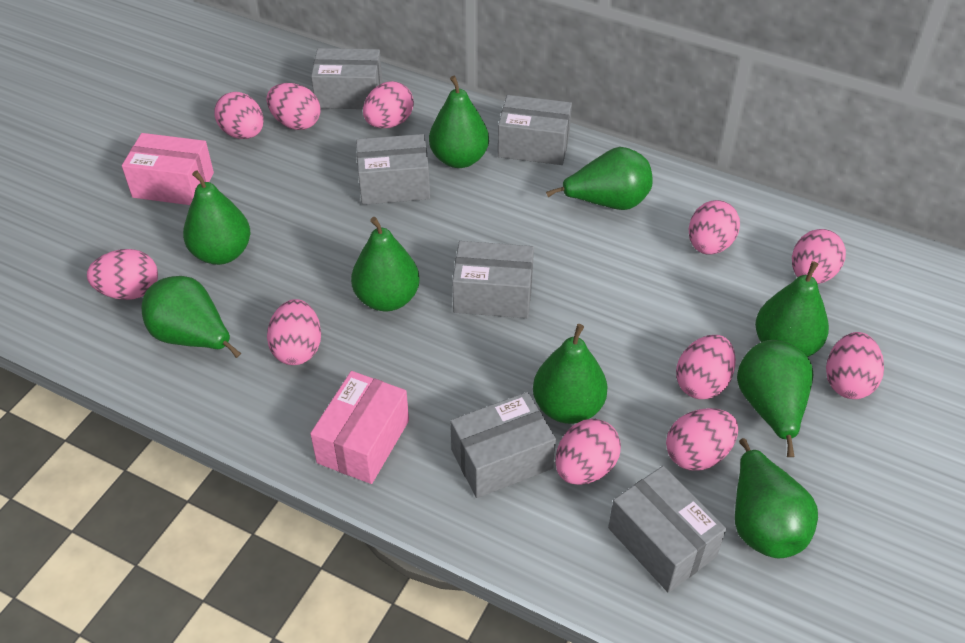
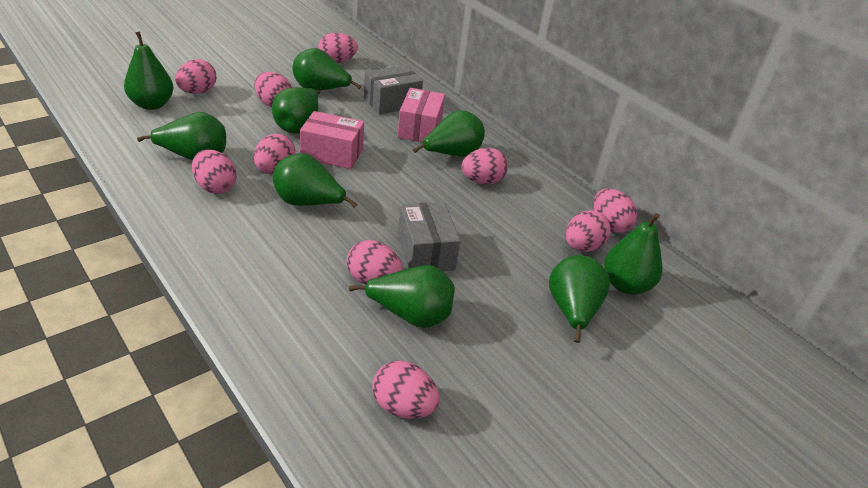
grey box: [311,48,382,109] [356,134,430,205] [450,392,556,498] [452,241,534,318] [498,95,572,165] [608,466,726,593] = 6 -> [364,65,423,114] [398,202,460,271] = 2
pink egg: [87,249,158,300] [215,92,263,139] [266,83,321,130] [267,299,321,365] [363,81,414,128] [555,419,621,485] [666,408,738,470] [676,335,736,399] [689,200,740,255] [792,229,846,284] [826,332,884,399] = 11 -> [175,59,216,94] [192,149,236,194] [254,72,292,107] [254,134,295,174] [318,33,358,63] [346,240,403,285] [372,361,439,419] [461,148,508,184] [566,210,611,252] [593,188,637,233] = 10

